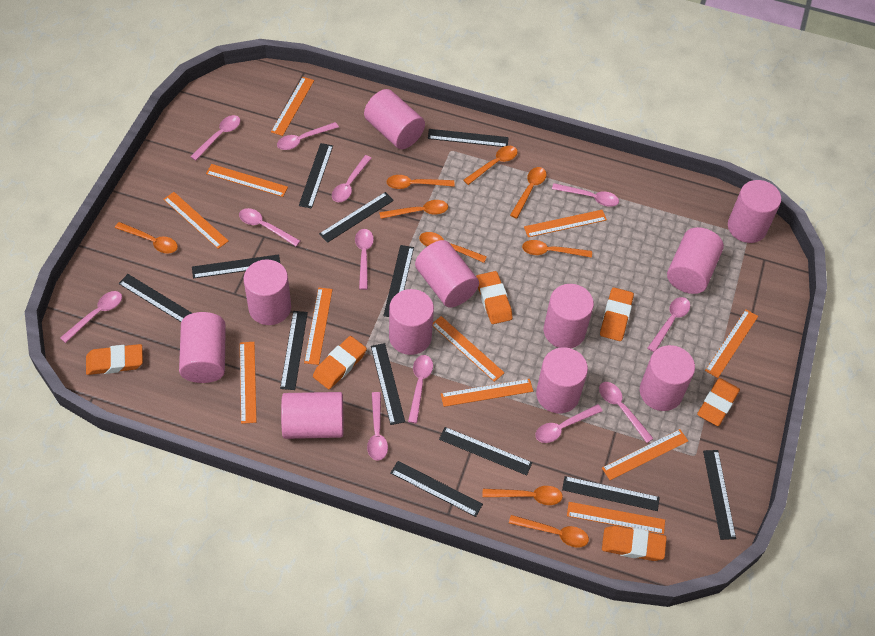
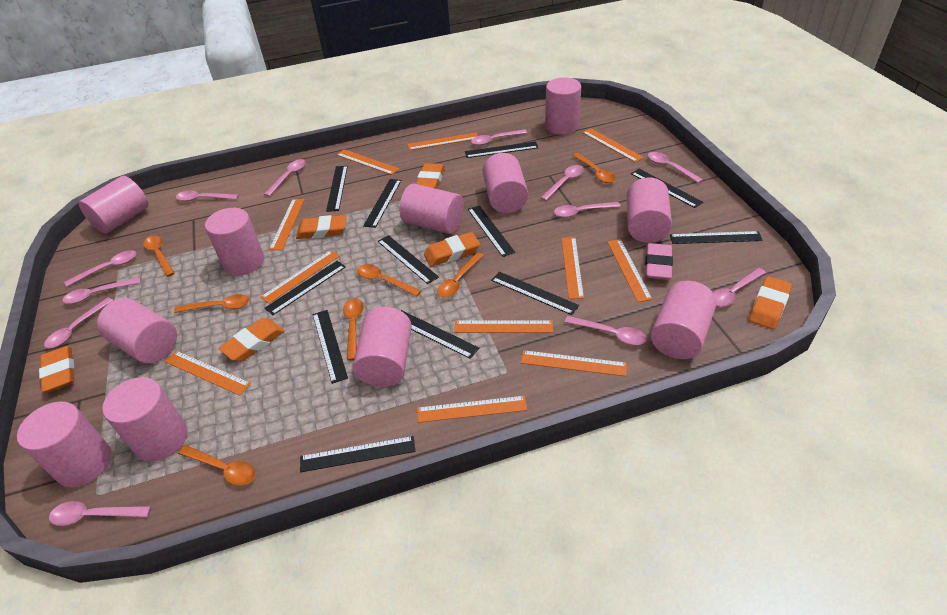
orange spoon: [115,222,178,253] [379,200,448,219] [386,175,455,189] [419,232,487,263] [463,146,518,185] [483,486,563,505] [509,515,589,548] [510,167,547,219] [522,240,592,258] = 9 -> [143,236,174,277] [174,294,249,313] [178,445,256,486] [343,298,364,360] [357,264,421,296] [437,252,484,298] [572,153,616,183] = 7
pink eraser: none = 0 -> [645,243,673,280] = 1

